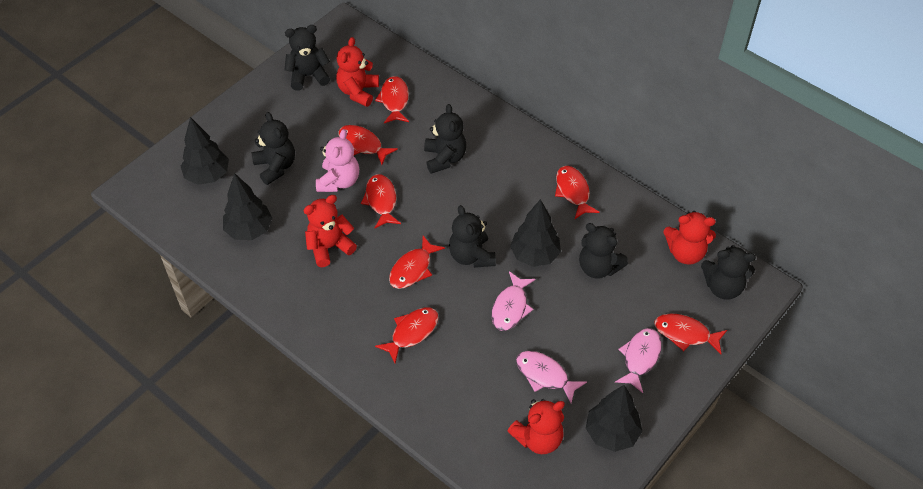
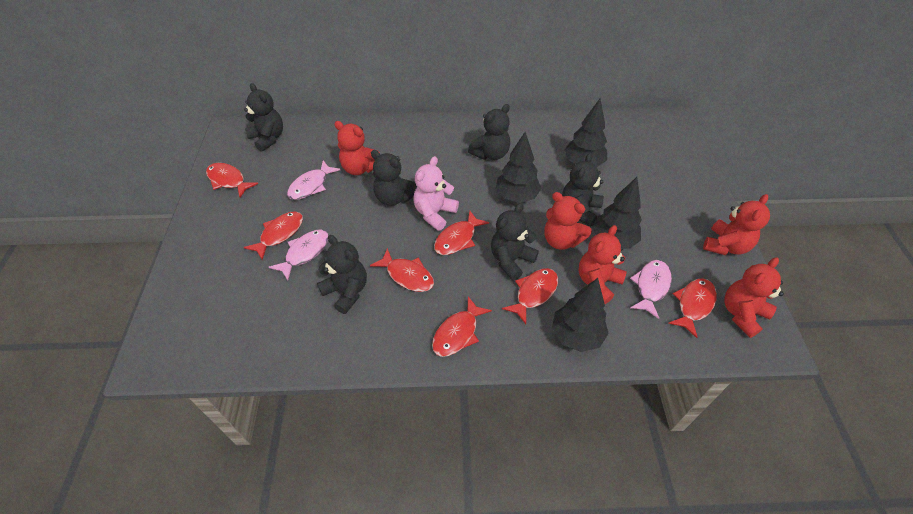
red teddy bear: [304,195,357,267] [336,37,379,107] [508,399,565,454] [664,211,716,264] = 4 -> [334,121,380,175] [544,192,592,250] [578,225,627,304] [703,194,770,255] [724,257,784,338] = 5

